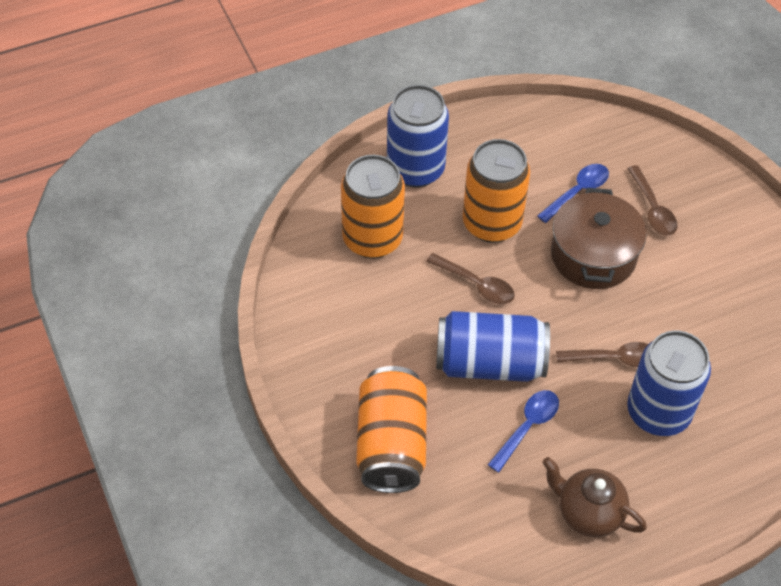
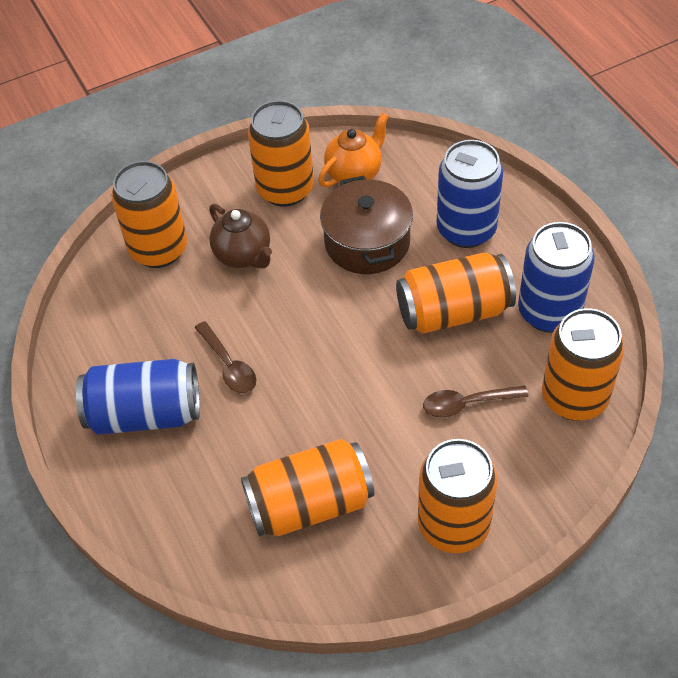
blue spoon: [488,390,559,473] [537,164,609,223] = 2 -> none = 0
brown spoon: [426,253,515,304] [556,342,648,367] [627,165,678,236] = 3 -> [195,321,256,393] [423,385,529,417] = 2
orange can: [341,155,405,259] [356,366,427,493] [463,139,530,243] = 3 -> [111,161,187,268] [241,439,374,537] [248,100,314,207] [396,253,516,334] [418,439,498,553] [542,308,624,421] = 6
orange teapot: none = 0 -> [318,113,389,187] = 1

